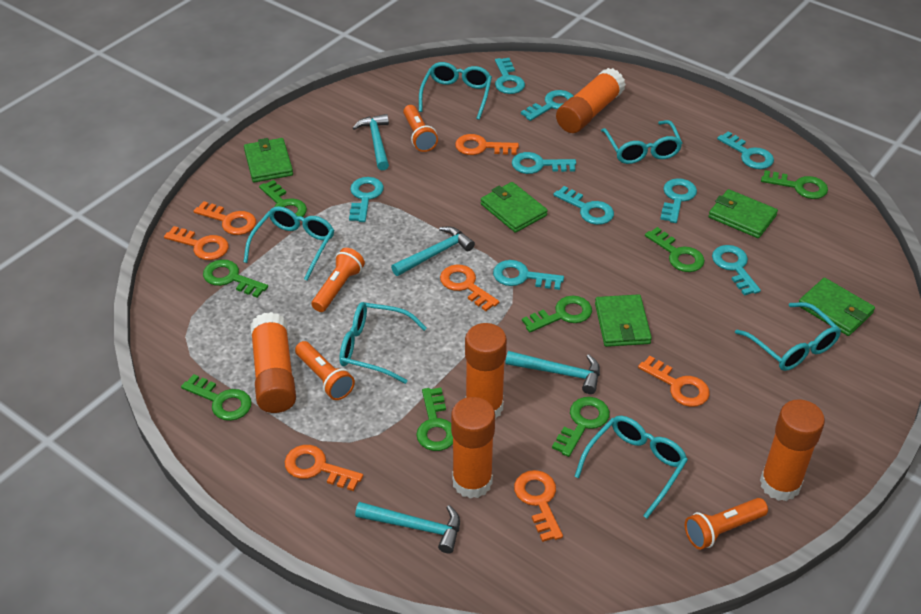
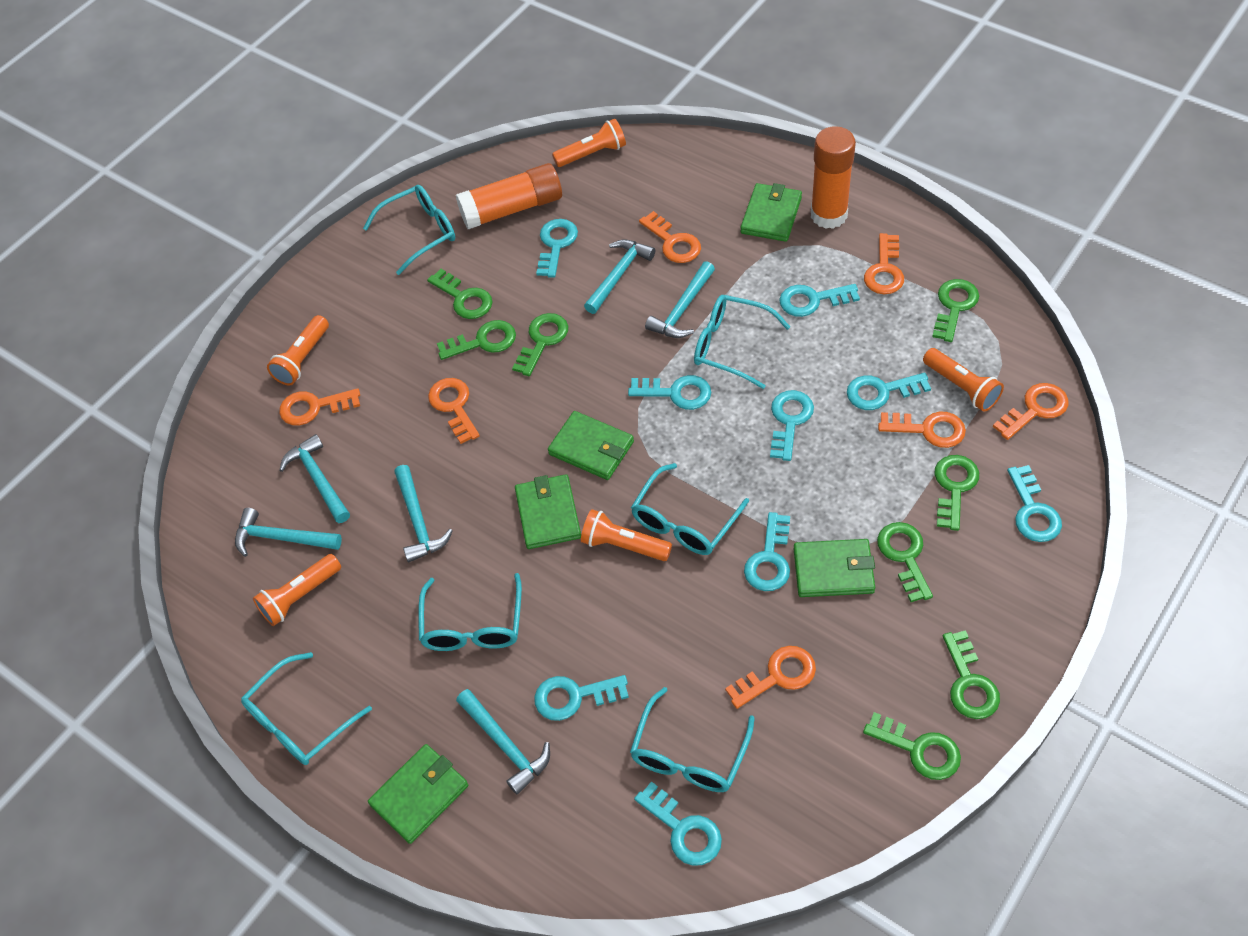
orange flashlight: [295,341,355,400] [312,248,365,312] [403,105,438,152] [685,498,768,550] = 4 -> [253,554,341,626] [267,315,329,385] [552,119,626,167] [581,509,672,561] [923,348,1004,412] = 5
orange glue stick: [250,312,296,413] [451,397,495,499] [465,323,507,420] [556,68,626,133] [760,399,825,501] = 5 -> [456,163,562,229] [811,126,856,229] = 2
turquoise hammer: [353,114,389,170] [355,502,460,553] [391,226,475,276] [505,351,600,394] = 4 -> [235,508,342,557] [279,434,350,523] [394,465,453,562] [456,689,550,794] [584,240,655,314] [645,261,715,338] = 6

